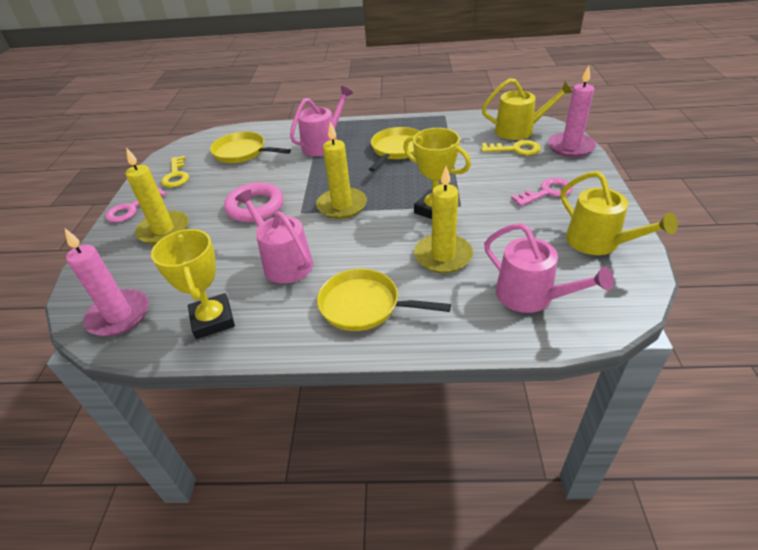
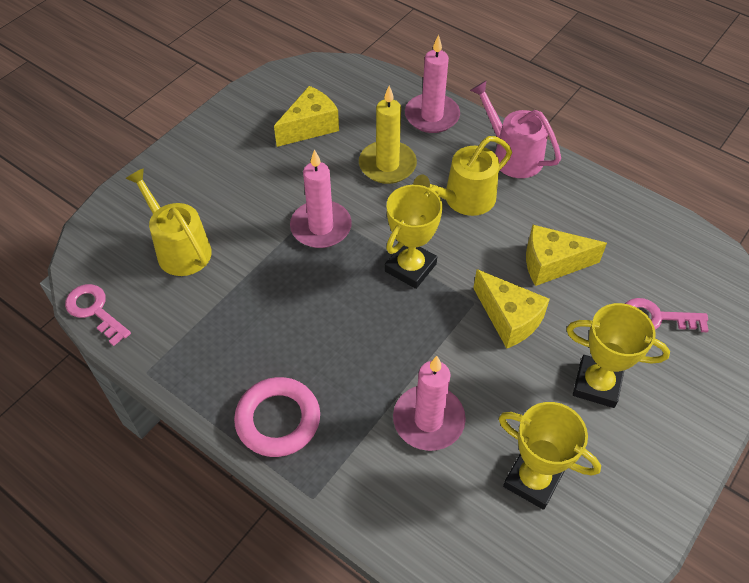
pink candle: [65,229,149,336] [548,66,596,157] = 2 -> [290,149,352,248] [393,356,466,451] [405,35,460,133] = 3
pink watering can: [235,190,313,284] [290,86,353,157] [484,223,614,313] = 3 -> [470,81,561,178] = 1
yellow candle: [125,147,189,244] [316,122,367,219] [414,166,473,273] = 3 -> [359,86,417,184] = 1
yellow cheese: none = 0 -> [274,86,339,147] [473,269,550,349] [526,225,607,286] = 3
yellow key: [161,156,189,188] [481,140,541,155] = 2 -> none = 0
yellow pan: [210,132,291,163] [317,269,451,331] [369,127,419,172] = 3 -> none = 0
yellow trophy: [151,229,235,339] [403,128,471,219] = 2 -> [385,185,443,289] [499,402,601,510] [566,303,670,408] = 3

